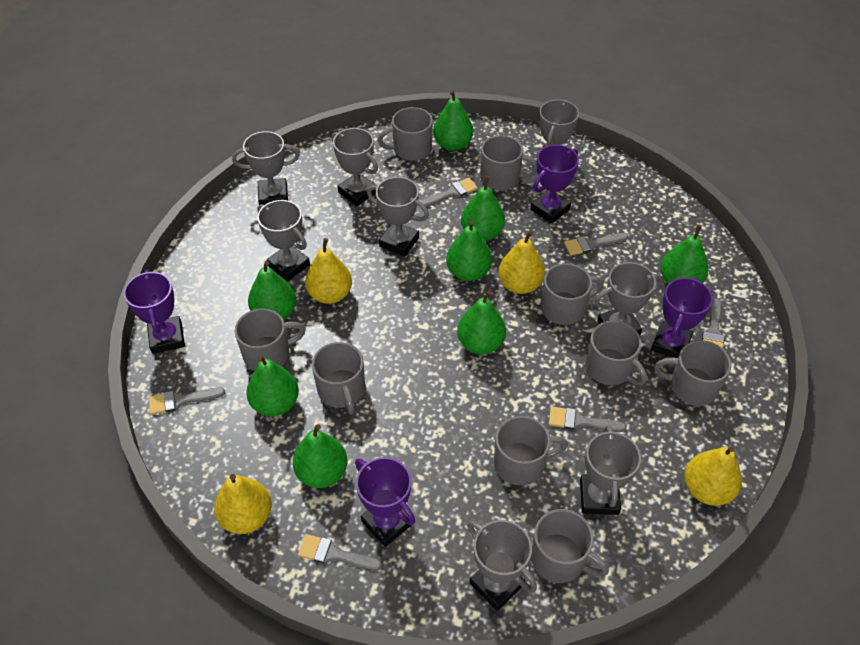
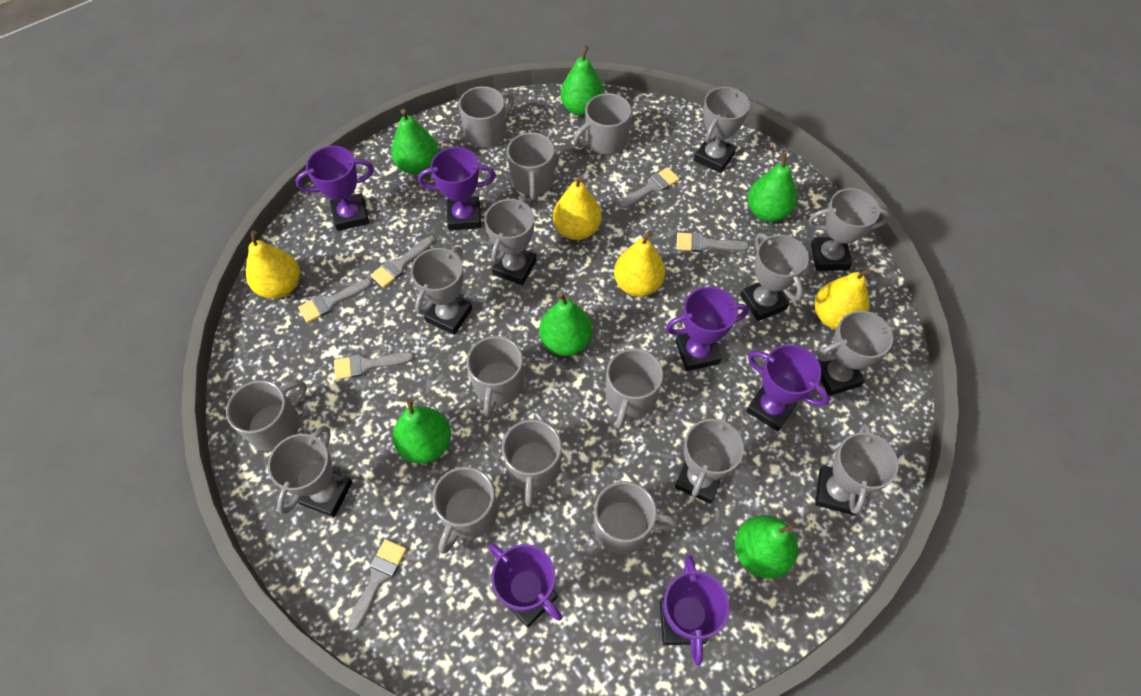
green pear: [246,355,299,416] [248,261,296,320] [293,424,347,488] [433,90,473,151] [446,220,492,281] [457,290,506,354] [461,176,505,241] [660,225,708,284] = 8 -> [391,109,438,175] [393,399,451,464] [539,292,592,356] [560,46,604,116] [735,515,798,579] [747,152,797,222] = 6
grey trophy: [232,131,300,205] [257,200,310,281] [331,128,378,206] [367,177,429,257] [467,520,537,611] [536,99,579,162] [580,425,641,515] [594,262,663,335] = 8 -> [268,425,353,517] [411,247,472,335] [484,197,536,285] [675,412,744,504] [694,87,750,173] [740,233,809,321] [808,188,890,271] [815,423,899,515] [817,311,900,396] = 9
purple trophy: [124,270,185,354] [355,457,415,547] [530,145,579,224] [651,277,713,358] = 4 -> [295,146,374,231] [418,147,496,230] [489,543,562,628] [660,555,729,665] [666,287,749,371] [746,344,830,432] = 6

